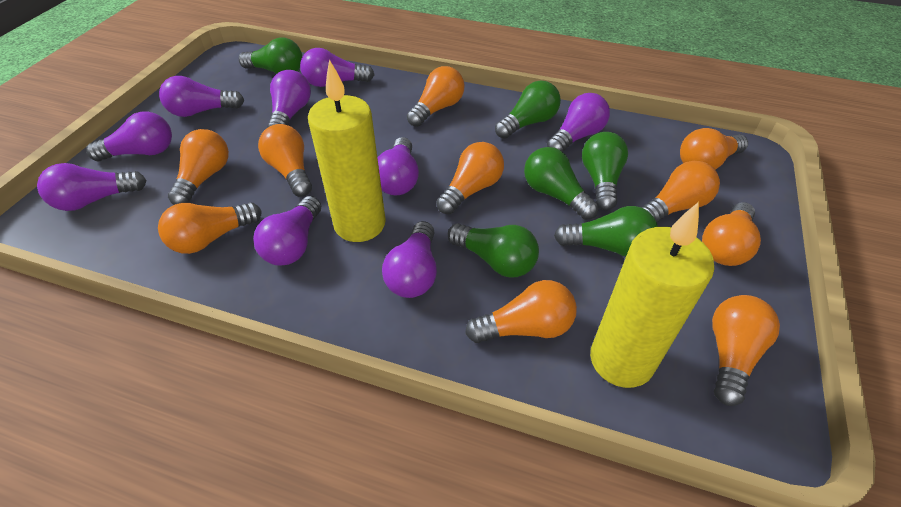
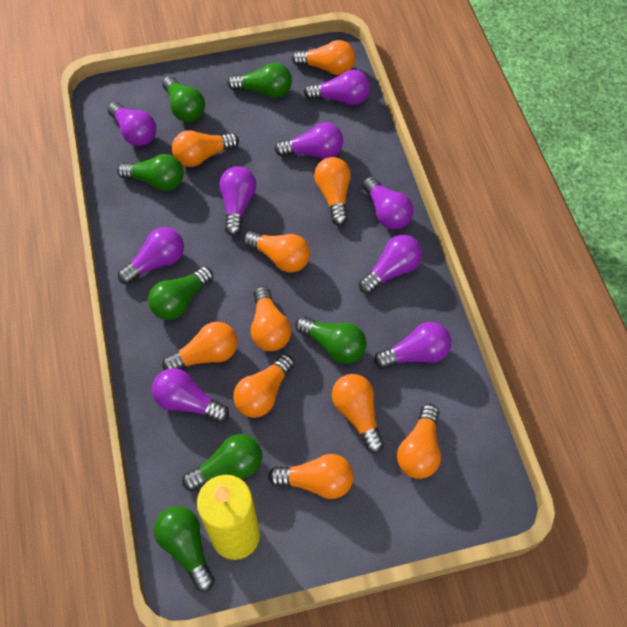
green light bulb: [239,37,303,74] [448,223,539,277] [495,80,561,139] [524,147,599,220] [554,206,658,256] [582,132,628,211] = 6 -> [117,154,184,191] [148,266,213,320] [154,506,215,592] [162,76,205,122] [182,434,262,491] [227,63,292,98] [295,316,367,364] = 7
yellow candle: [308,59,386,242] [590,202,714,388] = 2 -> [197,475,260,560] = 1

